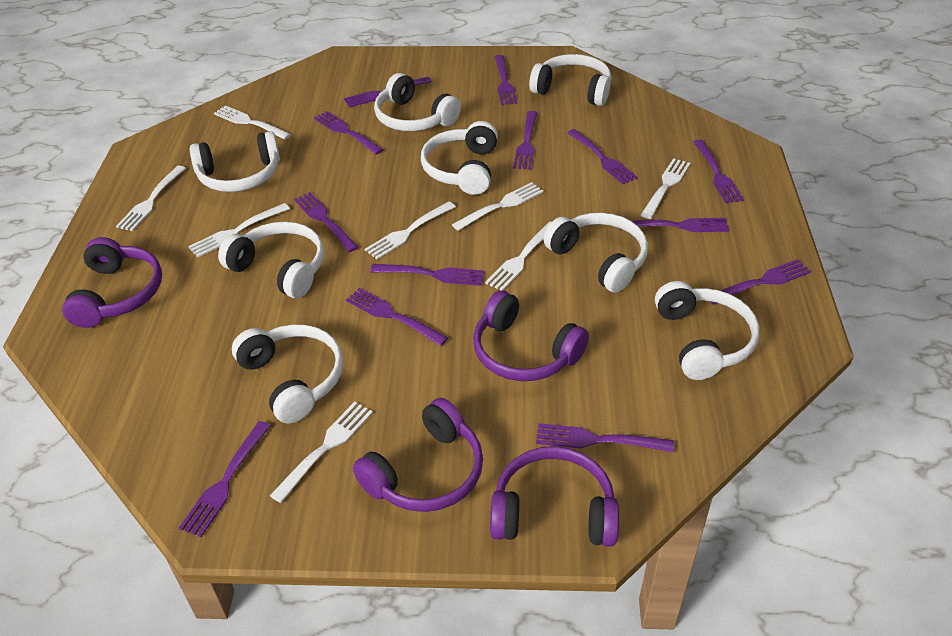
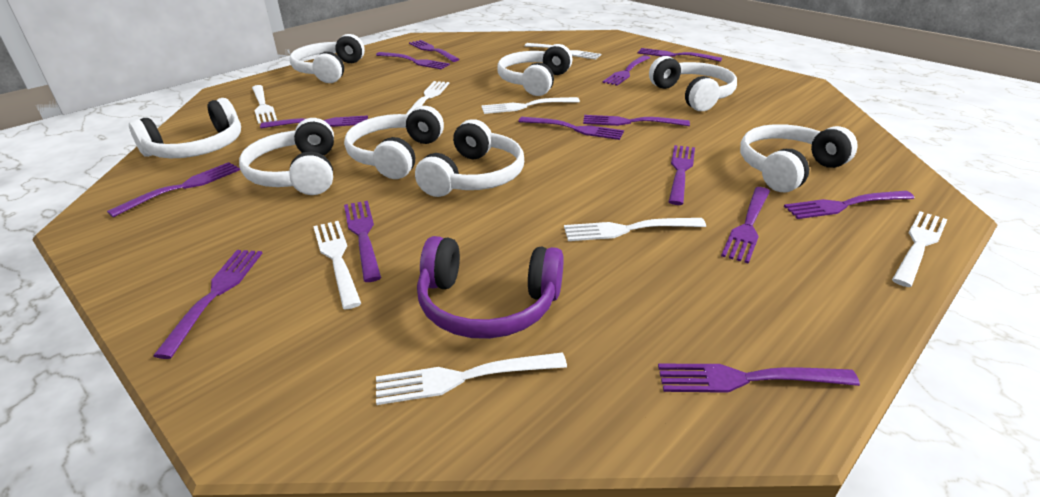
purple fork: [179,421,271,537] [294,192,358,252] [314,111,383,155] [344,77,431,107] [346,288,448,346] [370,264,484,286] [495,55,517,105] [513,111,537,170] [536,423,674,452] [567,129,638,184] [619,218,729,232] [693,140,744,203] [709,259,811,304] = 13 -> [107,162,240,217] [153,250,262,359] [260,115,368,128] [344,201,381,282] [376,52,450,70] [409,40,459,62] [518,117,624,140] [583,115,690,126] [603,55,650,86] [638,48,722,62] [658,363,860,393] [669,145,695,205] [721,187,770,264] [784,191,915,219] = 14
purple headphones: [62,237,162,328] [353,398,483,512] [473,290,589,381] [490,446,619,547] = 4 -> [417,236,564,339] = 1

